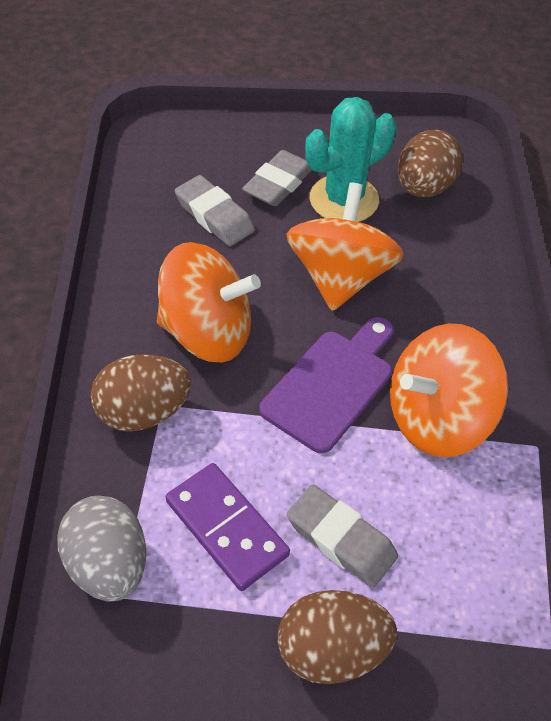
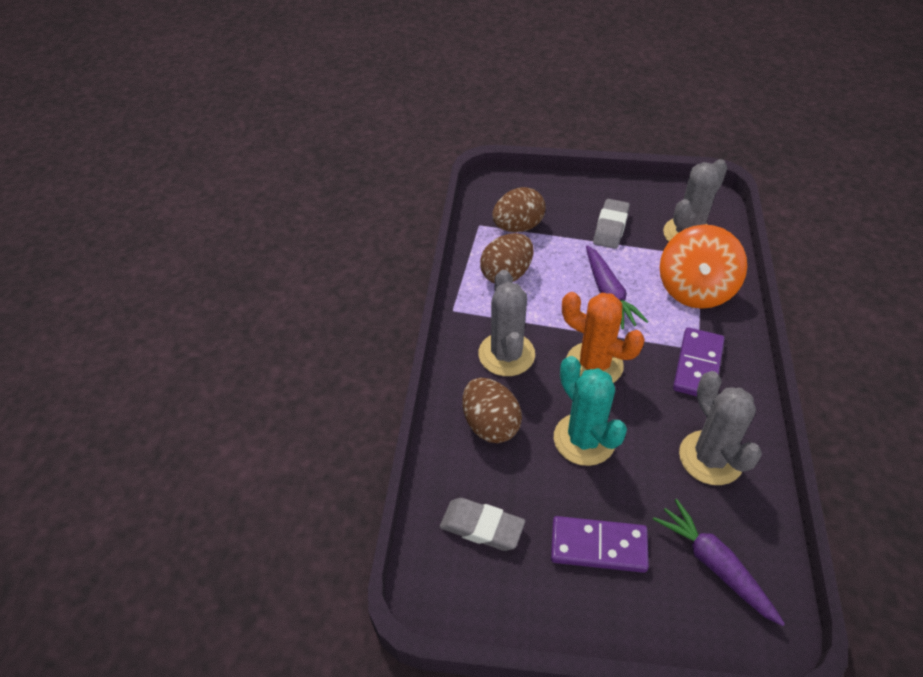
grey cactus: none = 0 -> [478,270,535,376] [663,159,727,242] [679,371,762,485] = 3
grey egg: [57,495,146,602] = 1 -> none = 0
grey eraser: [175,175,255,246] [242,150,312,206] [287,485,398,588] = 3 -> [440,498,525,551] [593,199,630,249] = 2
orange cactus: none = 0 -> [562,292,645,383] = 1
orange spinning top: [157,242,261,363] [286,182,404,311] [390,324,508,457] = 3 -> [660,225,747,309] = 1
purple carrot: none = 0 -> [586,245,649,330] [653,499,785,626] = 2
purple cutting board: [259,317,393,453] = 1 -> none = 0
purple domino: [166,463,290,591] = 1 -> [551,516,649,573] [673,327,725,396] = 2

